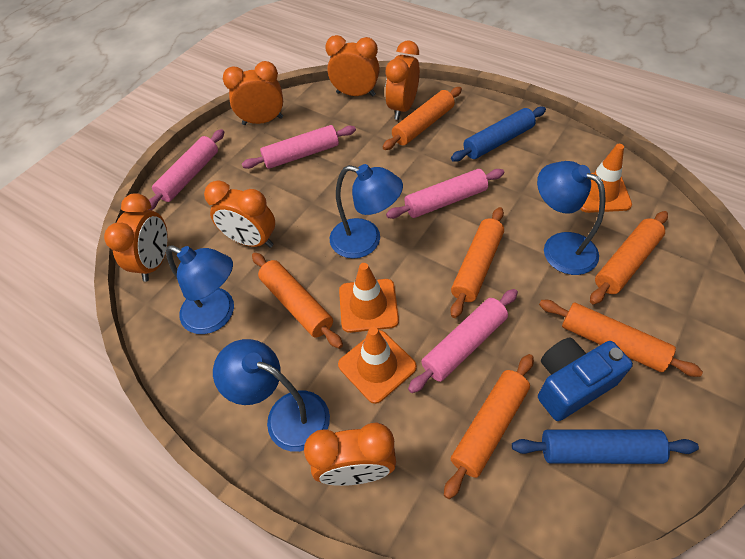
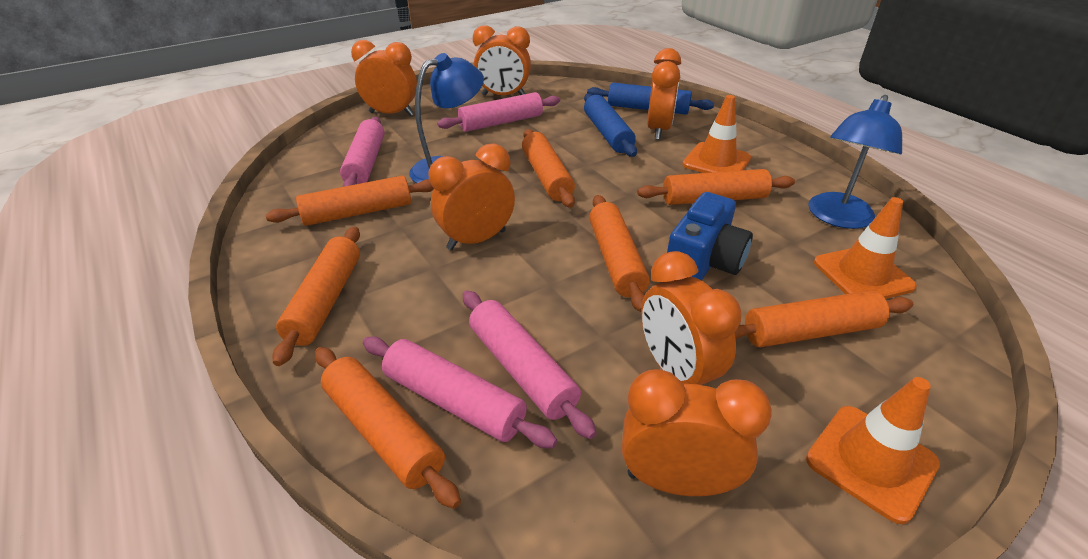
blue lamp: [166,245,234,334] [213,339,330,452] [330,164,403,259] [537,161,606,275] = 4 -> [409,53,484,183] [808,95,902,229] = 2
orange rolling pin: [252,252,343,349] [383,87,462,150] [444,354,534,499] [450,207,504,318] [539,300,703,377] [590,211,668,305] = 6 -> [266,176,434,226] [272,227,360,366] [315,347,461,509] [522,129,575,208] [589,195,650,312] [637,169,795,205] [735,290,913,347] = 7

